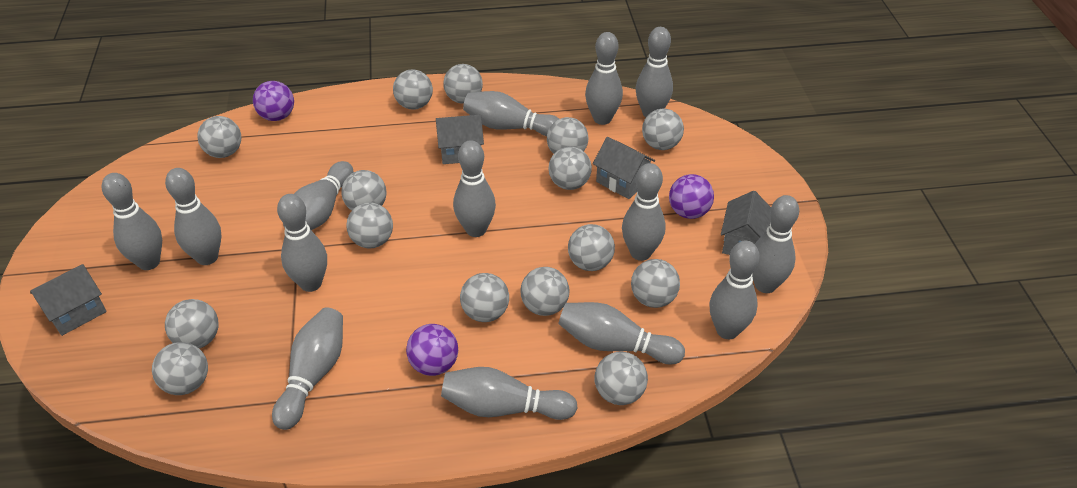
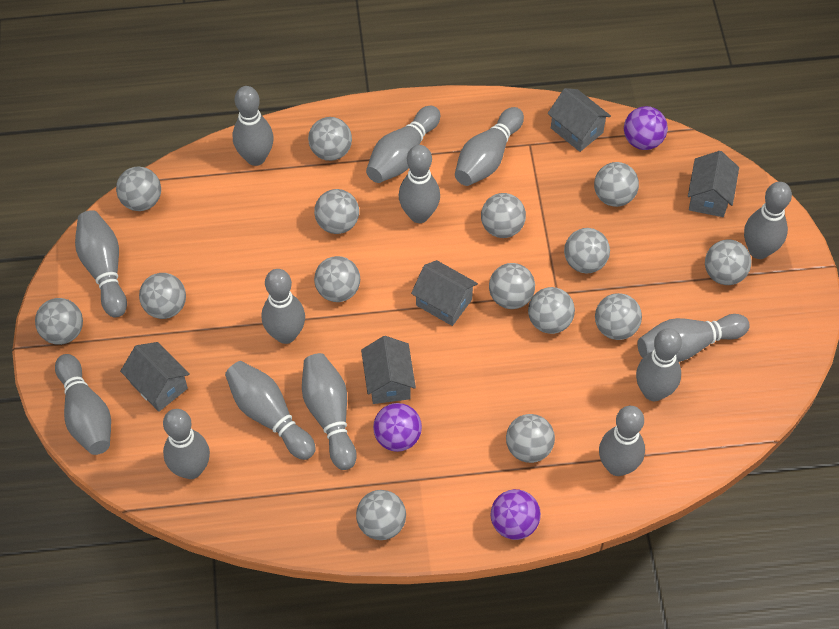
grey house: [30,264,107,336] [436,115,484,164] [593,137,655,199] [721,191,771,255] = 4 -> [120,342,190,412] [361,336,416,404] [411,260,478,326] [547,88,611,152] [688,151,739,217] = 5

